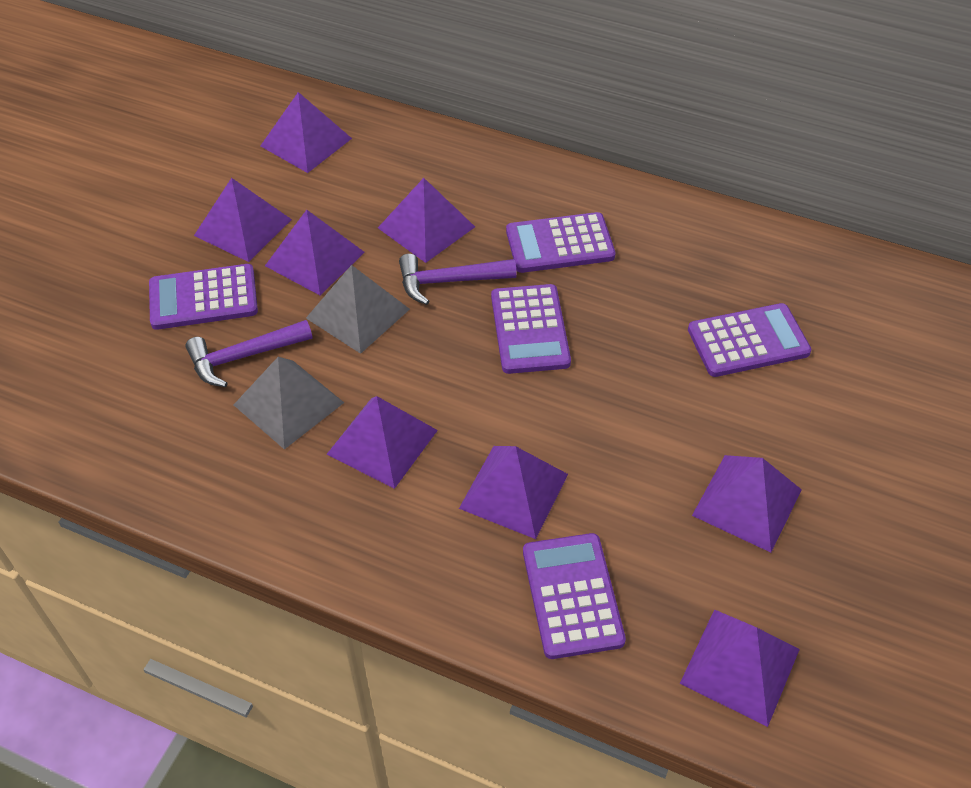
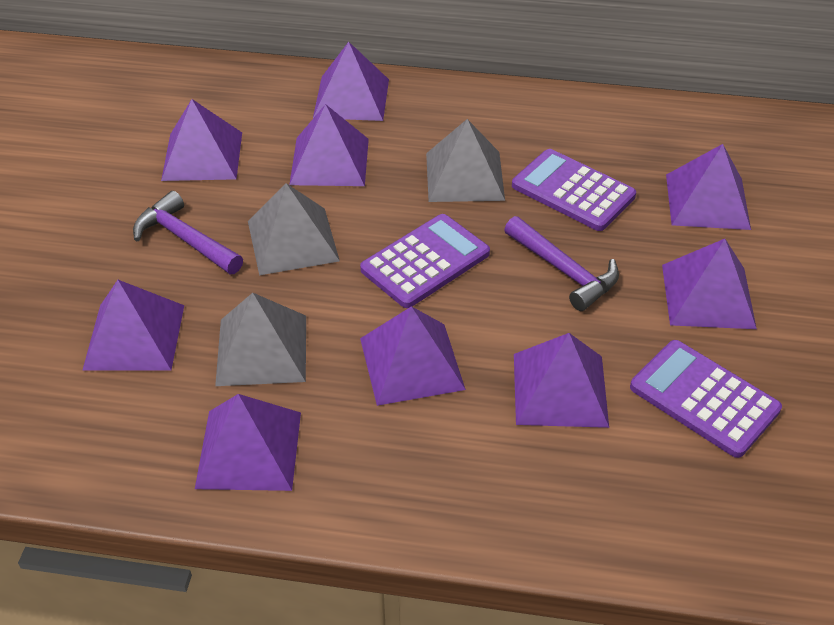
grey pyramid: [234,357,344,449] [306,265,410,354] = 2 -> [215,293,306,386] [248,183,340,275] [426,119,505,202] = 3
purple calculator: [149,264,258,330] [491,284,571,374] [506,212,616,273] [523,533,626,659] [688,303,812,377] = 5 -> [360,214,490,308] [512,149,636,231] [630,340,782,458] = 3
purple pyramid: [194,178,292,262] [260,92,352,173] [265,210,365,295] [326,396,438,489] [378,178,475,263] [459,446,568,539] [680,609,800,727] [692,455,802,553] = 8 -> [82,280,184,371] [161,99,242,181] [195,394,301,491] [289,104,369,186] [313,42,389,121] [360,306,466,406] [514,333,609,428] [662,239,757,329] [666,144,751,230] = 9

